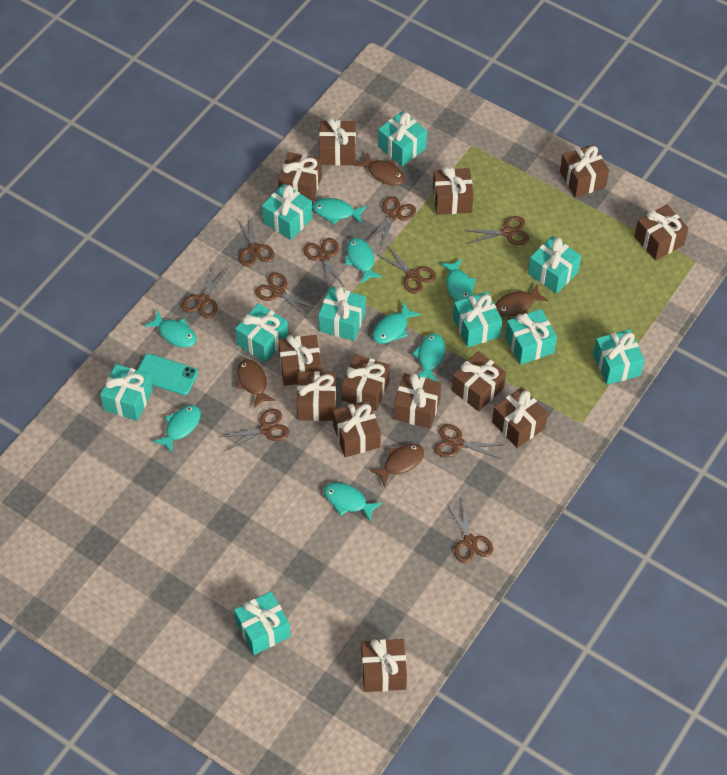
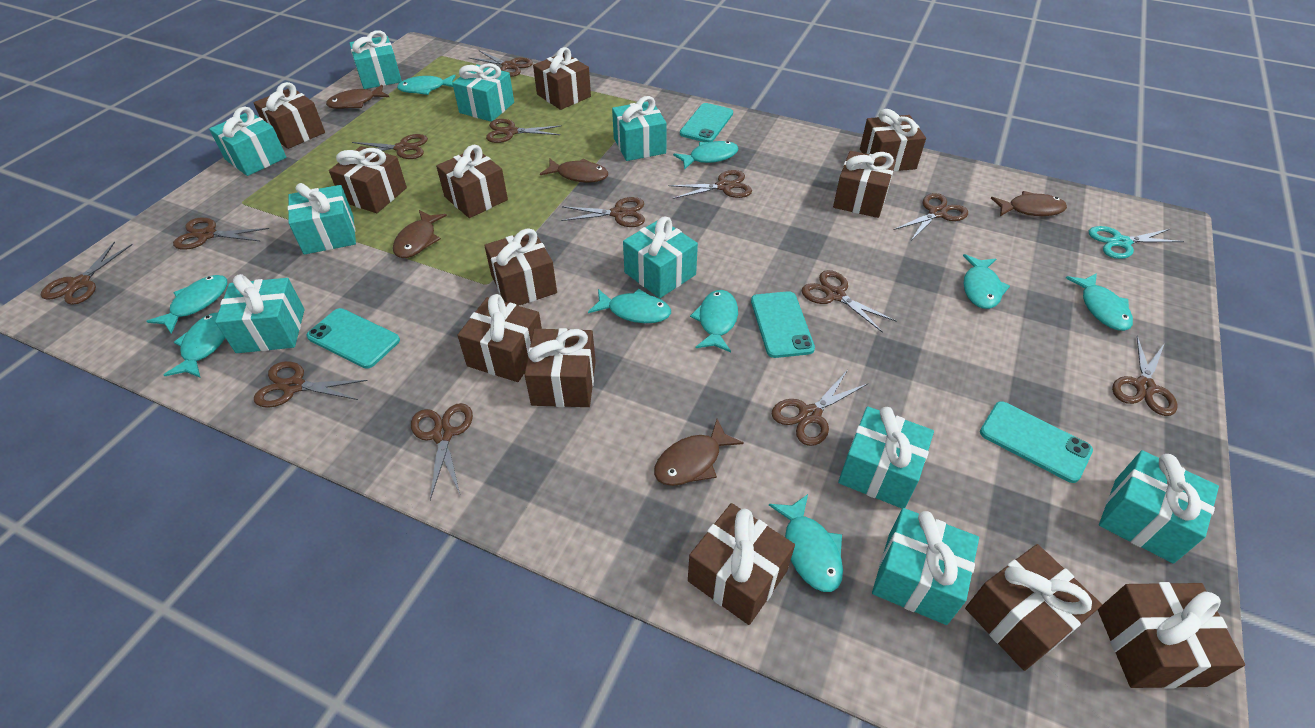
brown fish: [236,359,276,408] [354,152,405,186] [370,444,424,487] [495,285,548,317] = 4 -> [326,85,389,109] [393,210,447,258] [540,158,608,183] [654,419,744,486] [991,191,1067,216] = 5
brown gift: [278,152,322,203] [278,335,322,386] [297,371,336,421] [319,118,356,166] [333,400,381,457] [342,354,390,411] [361,639,407,692] [393,373,442,429] [433,166,474,215] [451,351,506,412] [492,387,548,448] [560,144,609,198] [634,204,689,261] = 13 -> [253,82,325,149] [329,146,407,213] [436,145,508,218] [457,294,542,382] [484,228,557,306] [524,328,596,407] [533,47,591,110] [688,503,795,625] [833,151,896,218] [860,109,926,172] [965,544,1102,671] [1098,582,1245,689] = 12
brown scissors: [182,264,228,319] [221,409,290,451] [237,215,275,267] [255,273,317,319] [304,238,345,288] [367,196,416,248] [376,246,436,294] [435,424,502,459] [447,501,493,563] [464,216,529,245] = 10 -> [41,241,133,305] [173,218,269,250] [254,361,368,408] [352,134,428,159] [411,403,473,500] [469,51,533,77] [486,119,562,143] [561,197,645,227] [669,170,752,199] [772,371,869,446] [801,270,896,333] [894,193,968,242] [1112,336,1178,416] = 13
turquoise fish: [144,310,196,348] [153,405,201,454] [312,198,367,225] [324,482,382,522] [345,238,382,284] [372,302,421,344] [412,333,445,381] [440,259,476,301] = 8 -> [146,275,227,334] [164,312,225,378] [397,74,456,95] [588,289,671,323] [673,141,739,170] [690,290,738,352] [769,494,843,592] [963,254,1010,309] [1066,273,1133,331] = 9
turquoise phone: [137,354,198,395] = 1 -> [307,308,400,369] [680,103,733,142] [751,291,815,358] [980,401,1093,483] = 4
turquoise scissors: none = 0 -> [1089,226,1184,259] = 1

